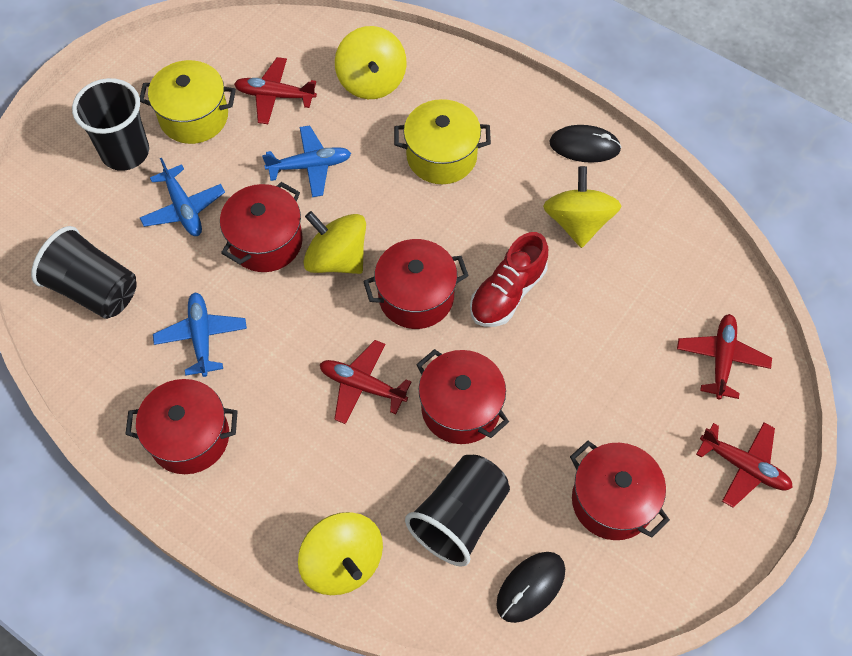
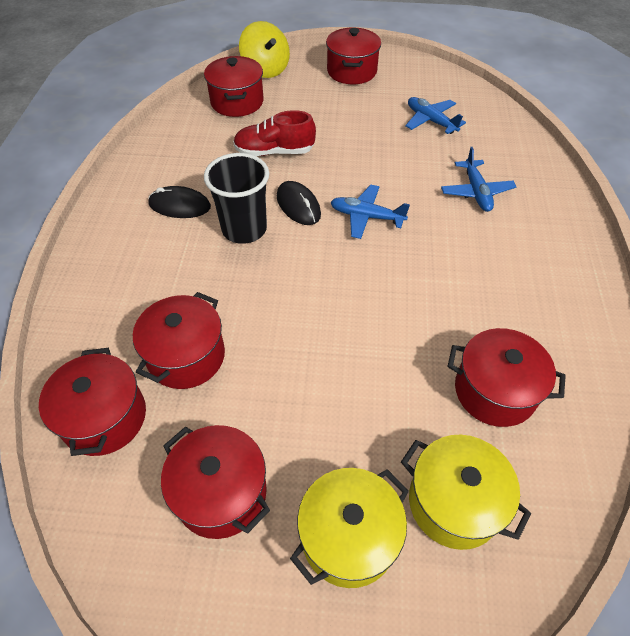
black cup: [31,226,137,319] [72,78,149,171] [405,455,510,567] = 3 -> [204,153,269,244] = 1
red plane: [234,57,317,124] [320,340,411,424] [677,314,772,400] [696,422,793,507] = 4 -> none = 0
red pot: [125,379,238,474] [220,182,303,272] [363,239,469,329] [416,349,509,444] [570,441,670,540] = 5 -> [39,348,146,456] [133,292,225,389] [161,425,270,539] [204,56,264,117] [326,28,381,84] [448,328,566,427] = 6
yellow spinning top: [298,512,383,595] [303,211,366,274] [335,26,407,99] [543,166,621,248] = 4 -> [239,21,290,78] = 1

